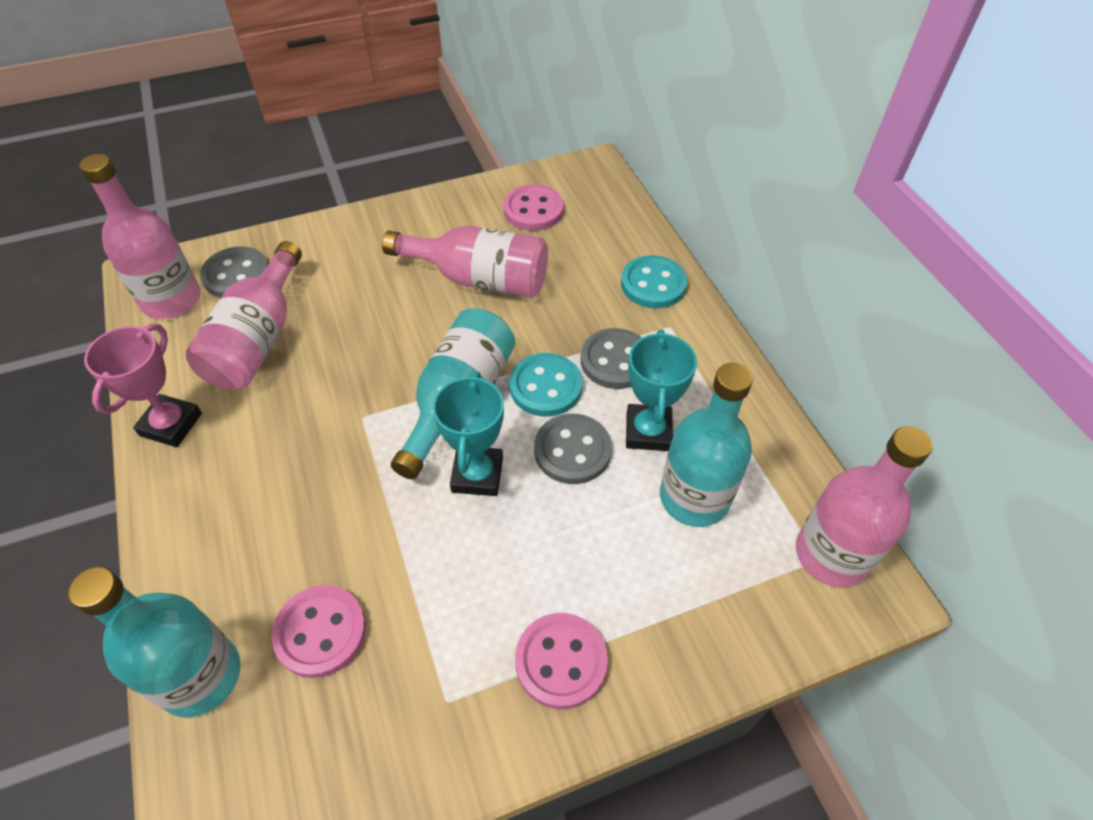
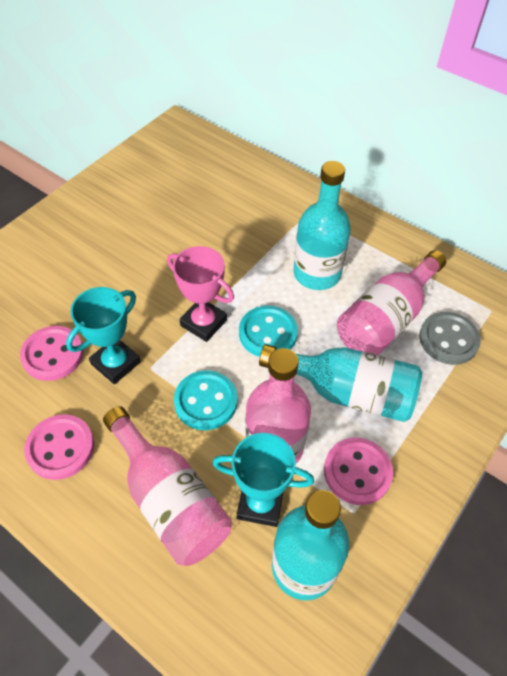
grey button: [200,246,268,298] [534,414,612,484] [580,328,642,389] = 3 -> [419,312,481,365] = 1
pink bottle: [79,154,201,319] [185,241,302,389] [382,226,548,298] [796,426,933,587] = 4 -> [103,406,232,566] [245,348,311,464] [337,250,446,355] = 3

